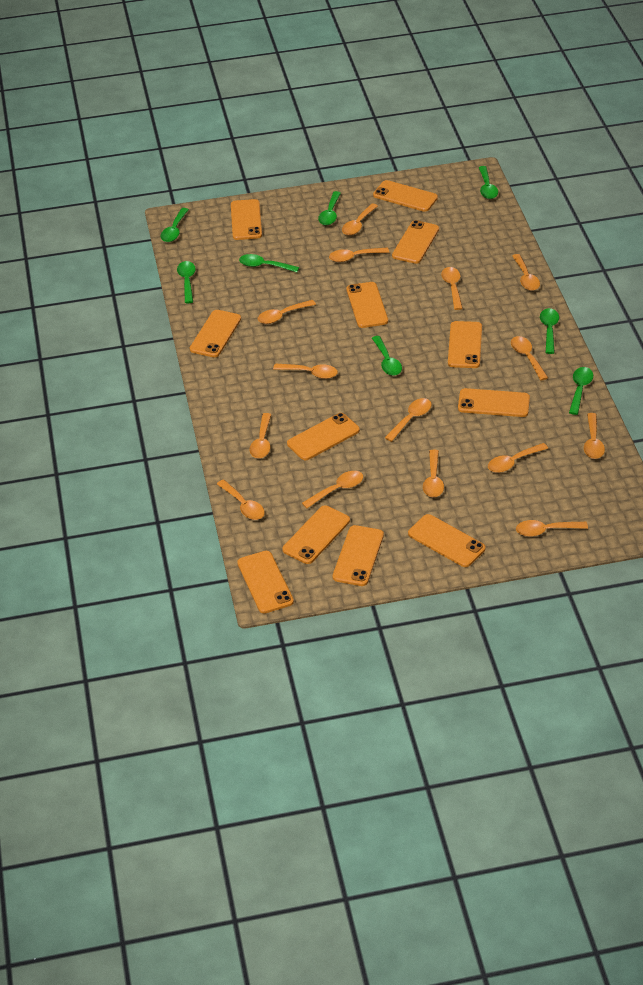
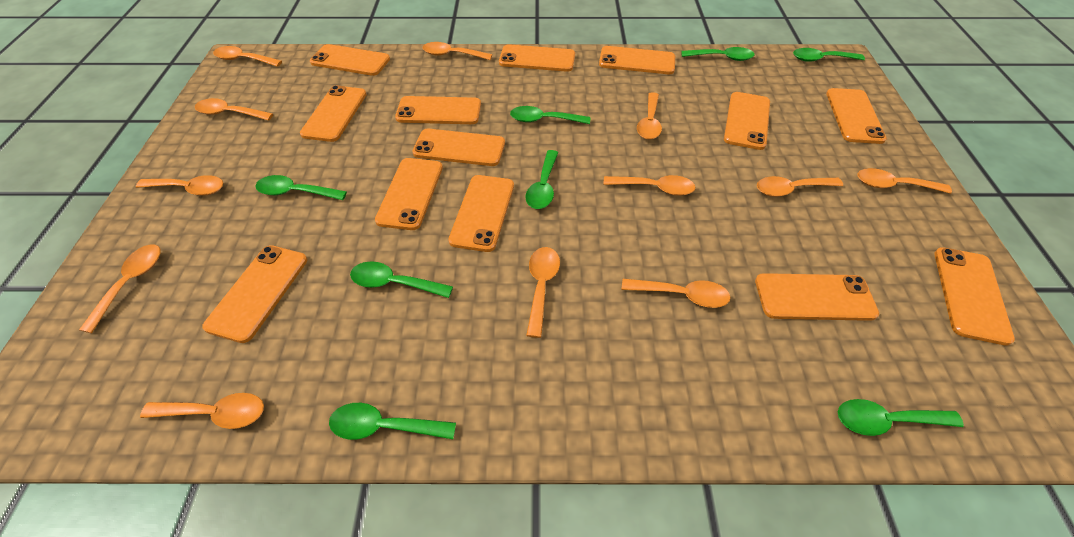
orange phone: [190,310,241,357] [231,199,262,240] [237,551,294,613] [282,505,350,564] [287,413,360,460] [333,525,384,586] [346,282,388,328] [373,180,438,212] [392,220,439,264] [408,514,485,567] [448,321,482,368] [458,388,530,417] = 12 -> [202,245,307,343] [300,85,367,142] [310,44,390,76] [375,158,443,230] [395,96,481,124] [412,129,505,166] [448,175,514,252] [499,44,575,72] [599,46,675,74] [724,92,770,150] [755,273,879,321] [826,88,887,144] [934,247,1015,346] = 13
orange spoon: [217,480,265,520] [250,413,271,458] [258,300,316,324] [273,363,338,379] [302,471,363,508] [329,247,389,262] [342,203,378,235] [385,398,431,442] [423,450,444,497] [441,267,463,310] [488,443,548,473] [511,336,548,381] [512,254,540,291] [516,520,588,537] [584,413,605,459] = 15 -> [79,245,161,333] [136,175,223,196] [140,393,264,429] [195,98,273,121] [213,46,282,67] [423,42,492,60] [526,247,560,338] [603,175,696,196] [622,279,731,308] [637,92,662,140] [757,176,843,197] [857,168,952,194] = 12

